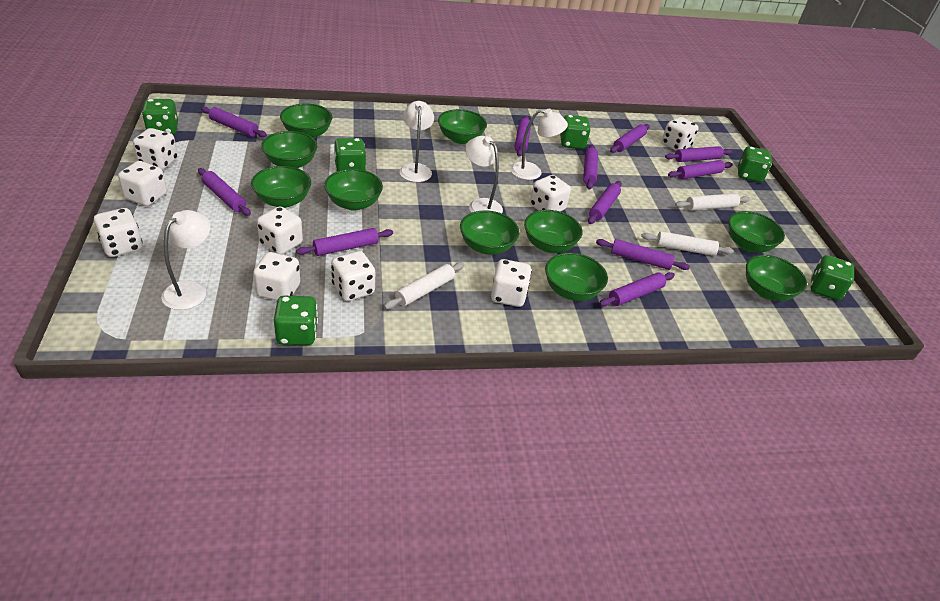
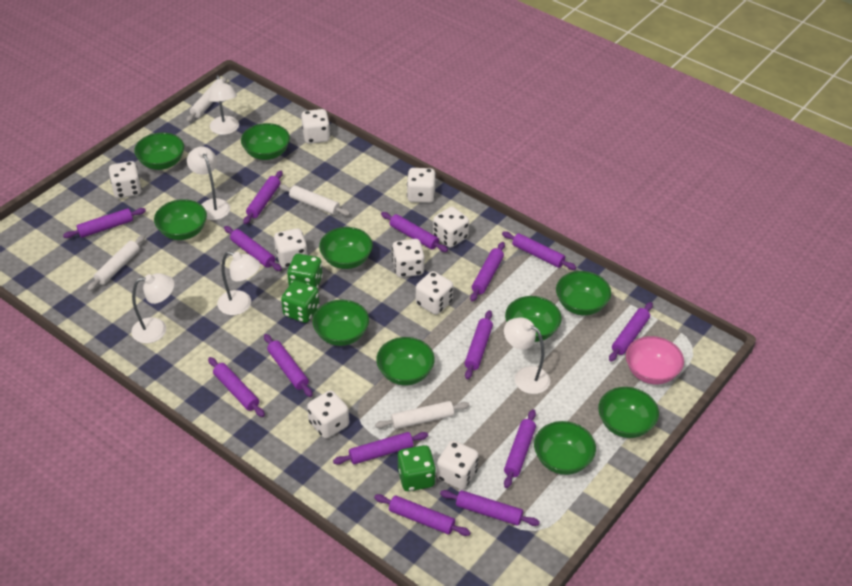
green dice: [142,99,178,135] [274,296,318,345] [334,138,366,171] [560,115,591,149] [738,146,772,182] [811,255,854,300] = 6 -> [281,280,319,323] [287,254,323,289] [398,445,436,491] = 3
pink bowl: none = 0 -> [626,336,684,385] = 1
purple rolling pin: [198,168,251,216] [201,107,267,138] [296,228,393,256] [514,116,531,157] [583,145,598,190] [588,181,622,224] [596,239,690,270] [599,272,675,307] [610,124,650,153] [665,146,733,162] [668,160,733,179] = 11 -> [63,208,146,238] [208,357,265,417] [224,226,282,271] [243,171,283,224] [264,334,313,397] [333,432,428,465] [374,494,471,536] [381,212,448,252] [440,490,540,526] [465,310,493,379] [470,242,505,301] [502,231,576,270] [504,409,536,488] [609,302,653,362] = 14
white lamp: [161,210,210,310] [399,101,434,182] [465,136,503,213] [511,109,568,180] = 4 -> [131,273,174,344] [187,147,230,220] [209,75,239,135] [217,251,260,315] [504,317,550,394] = 5
white rolling pin: [384,262,464,309] [641,231,734,256] [675,193,750,210] = 3 -> [87,235,145,291] [186,77,227,122] [279,185,350,216] [375,401,469,429] = 4

